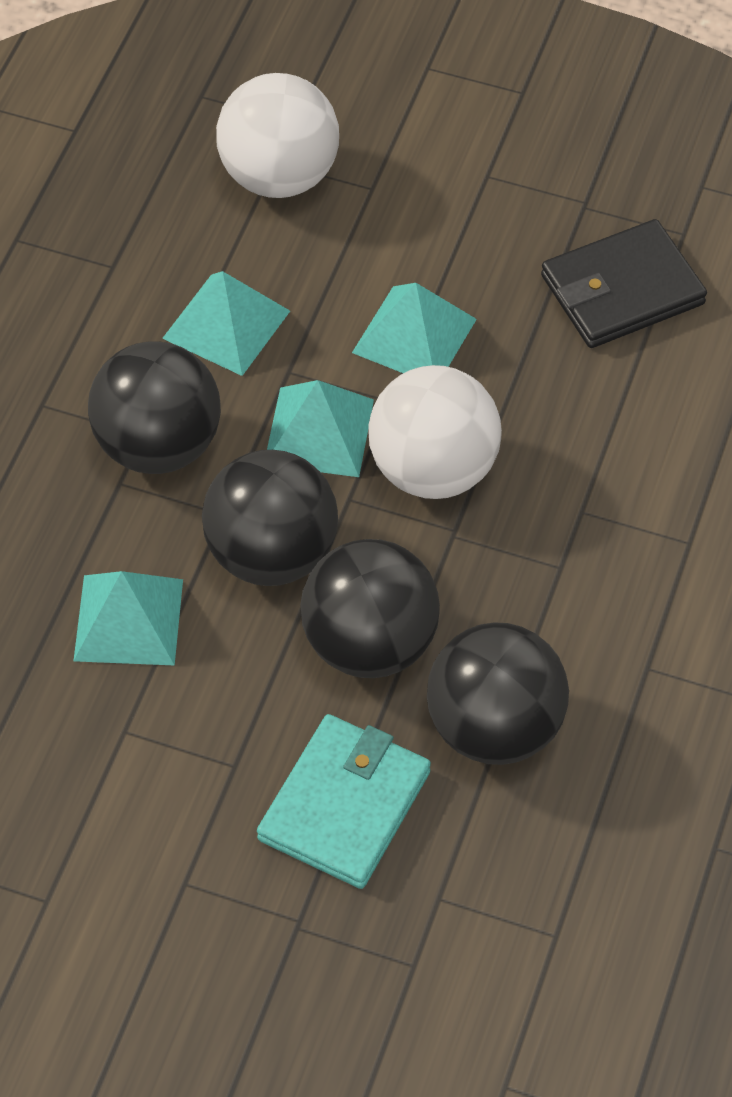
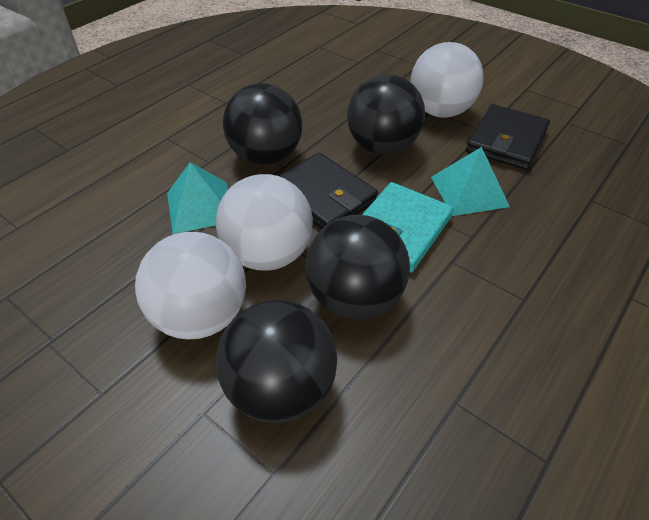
black wallet: [541,219,707,348] = 1 -> [278,153,378,229] [466,104,550,170] = 2
turquoise pyramid: [74,571,183,666] [162,271,290,376] [267,380,374,477] [352,283,477,373] = 4 -> [167,162,228,234] [431,147,510,216] = 2
white ball: [216,73,339,198] [369,365,502,499] = 2 -> [135,232,246,340] [216,174,313,271] [410,42,484,118] = 3

